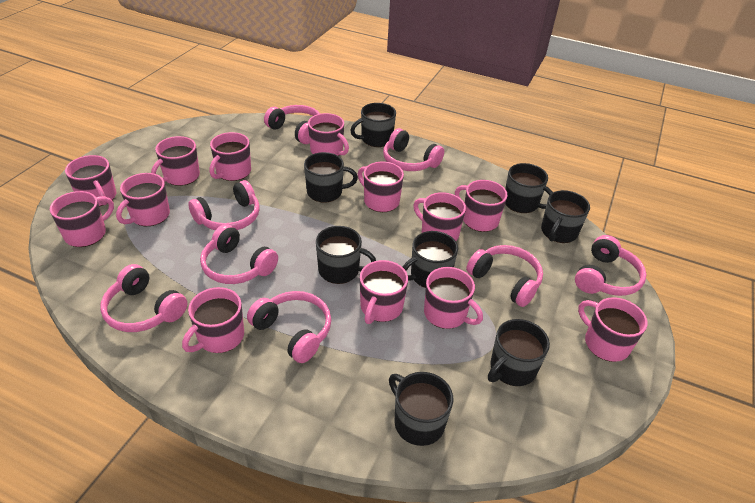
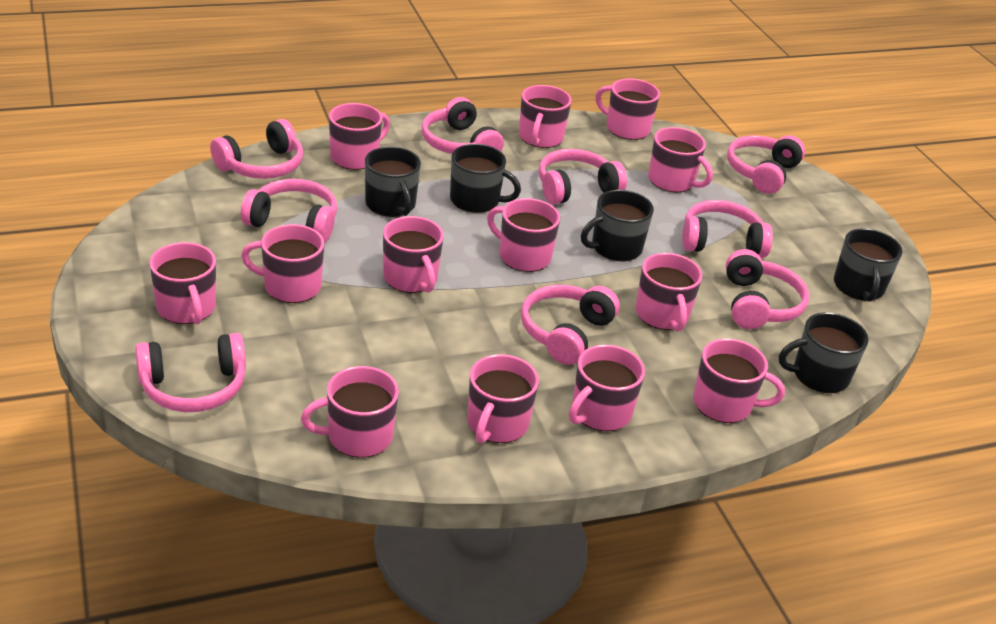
black mug: [304,152,358,203] [316,226,376,284] [350,103,396,147] [389,372,453,446] [403,231,458,288] [488,319,550,386] [505,163,553,213] [541,190,590,243] = 8 -> [365,146,421,217] [450,144,521,213] [581,190,654,261] [779,312,869,393] [834,228,902,302] = 5
pink headphones: [100,264,187,332] [188,180,260,230] [200,224,278,284] [247,291,331,363] [264,105,320,144] [383,128,444,171] [466,245,543,307] [575,235,647,296] = 8 -> [135,333,246,412] [210,119,303,179] [241,179,337,242] [422,97,504,154] [521,285,620,365] [539,149,627,205] [682,200,773,258] [726,249,809,329] [727,135,805,194] = 9

